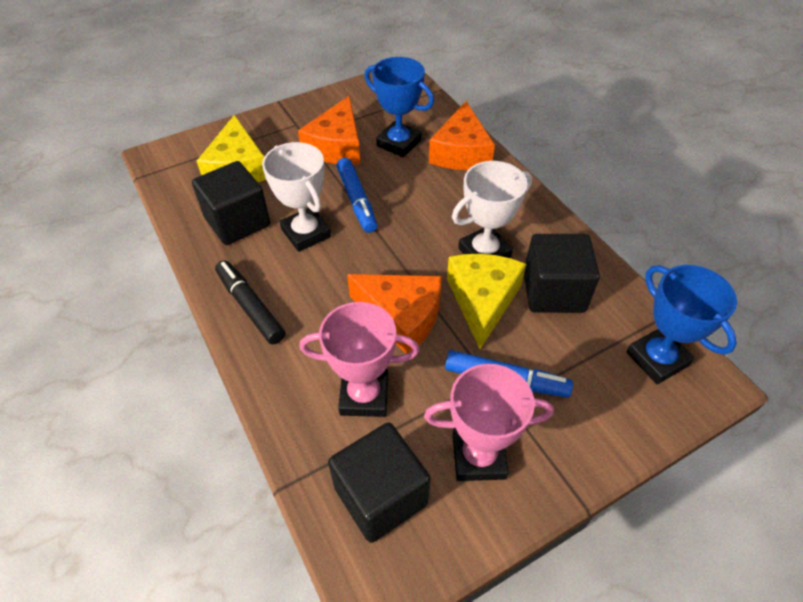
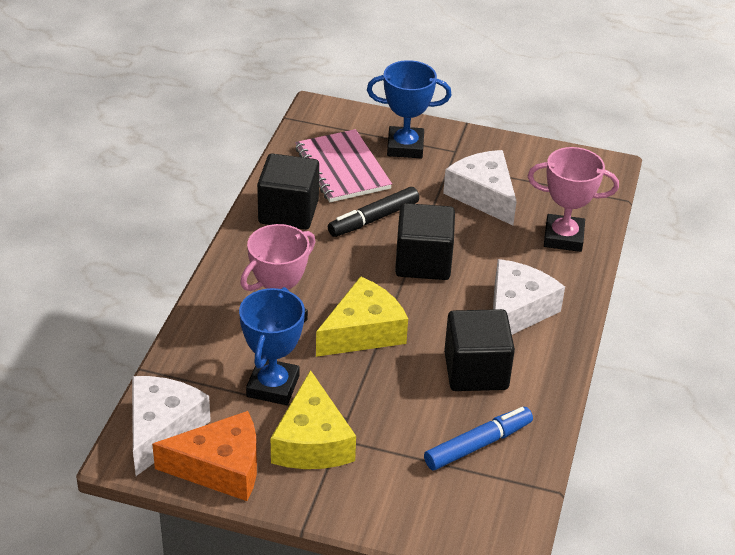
blue marker: [336,158,377,233] [445,350,573,398] = 2 -> [424,407,533,470] = 1
orange cheese: [298,96,361,164] [347,274,442,354] [429,101,495,170] = 3 -> [152,411,257,501] = 1
pink notebook: none = 0 -> [295,129,392,202] = 1
white cheese: none = 0 -> [132,376,211,476] [443,150,517,225] [493,259,565,335] = 3
white trophy: [262,142,331,252] [452,161,532,258] = 2 -> none = 0

